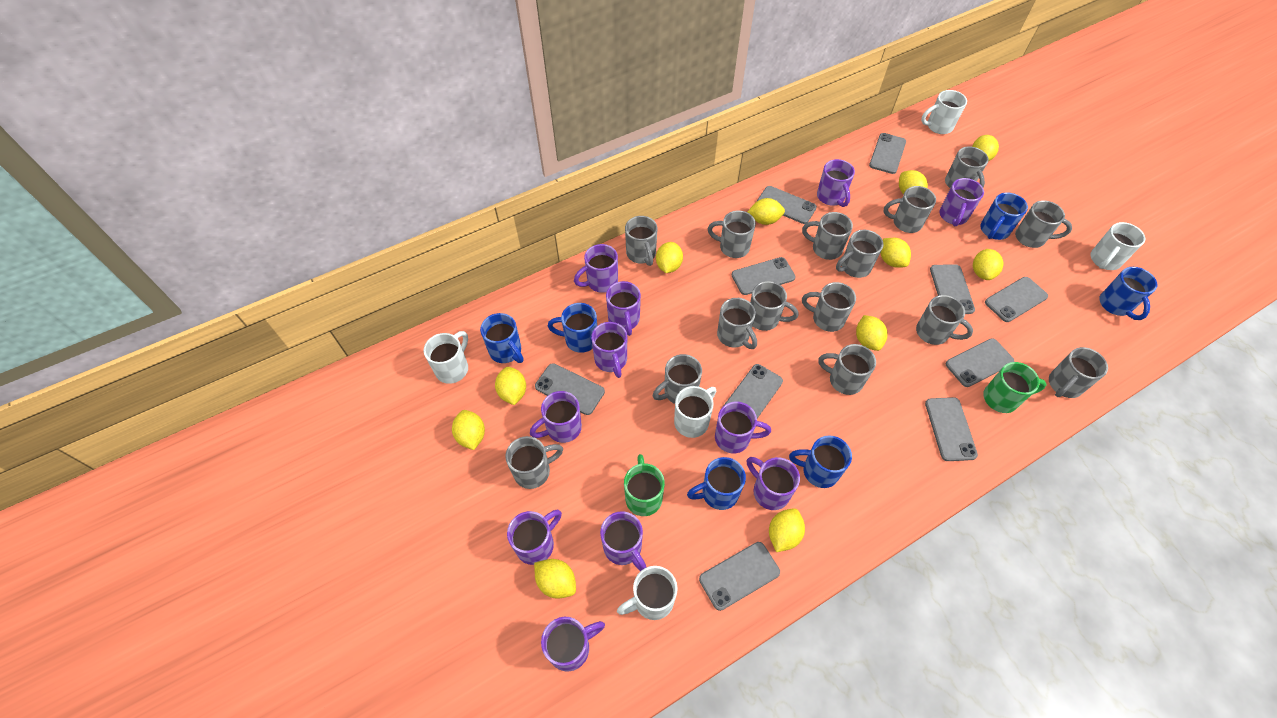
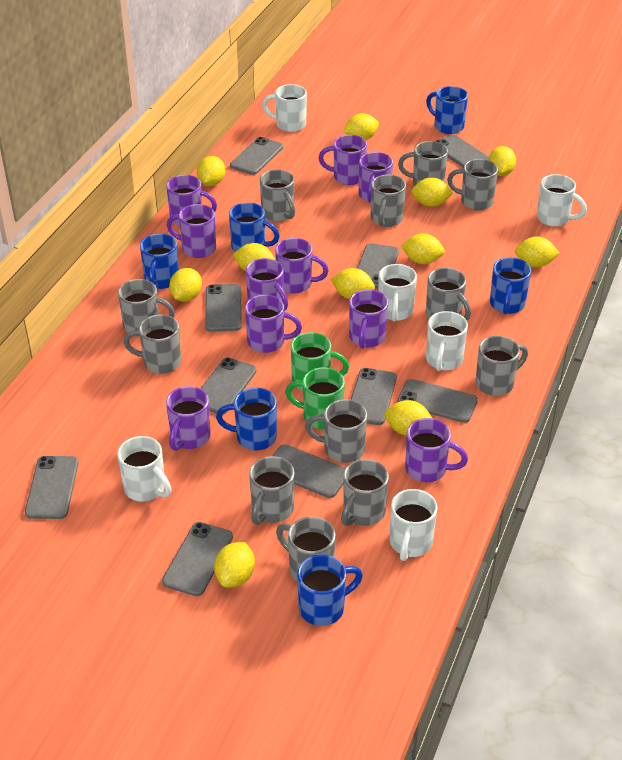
grey mug: [506,436,563,489] [625,216,657,266] [653,354,702,404] [708,210,756,258] [717,298,757,349] [750,281,798,331] [802,212,853,260] [802,282,856,332] [818,344,876,395] [836,230,883,278] [884,186,936,233] [916,295,973,345] [945,147,989,188] [1015,200,1072,248] [1049,347,1108,398] = 15 -> [118,279,175,336] [123,314,181,374] [249,456,295,525] [260,169,295,222] [276,517,336,582] [305,399,367,463] [341,459,389,526] [371,174,406,227] [398,141,448,185] [426,268,471,321] [447,159,498,210] [476,336,528,396] = 12
purple mug: [507,510,562,565] [530,391,582,443] [541,617,605,672] [574,244,618,293] [591,322,627,378] [600,511,647,571] [606,281,641,336] [715,402,771,453] [747,457,800,510] [817,159,855,207] [939,178,984,226] = 11 -> [166,175,217,226] [166,386,211,451] [167,204,216,258] [245,294,302,353] [246,258,288,311] [275,238,329,293] [319,135,367,185] [349,289,388,349] [359,152,393,203] [405,418,468,482] = 10
white mug: [424,331,468,384] [617,566,678,620] [674,386,716,438] [921,90,967,134] [1090,222,1145,270] = 5 -> [117,436,172,501] [262,84,307,132] [378,264,417,322] [390,489,438,561] [426,311,468,371] [537,174,587,227] = 6

